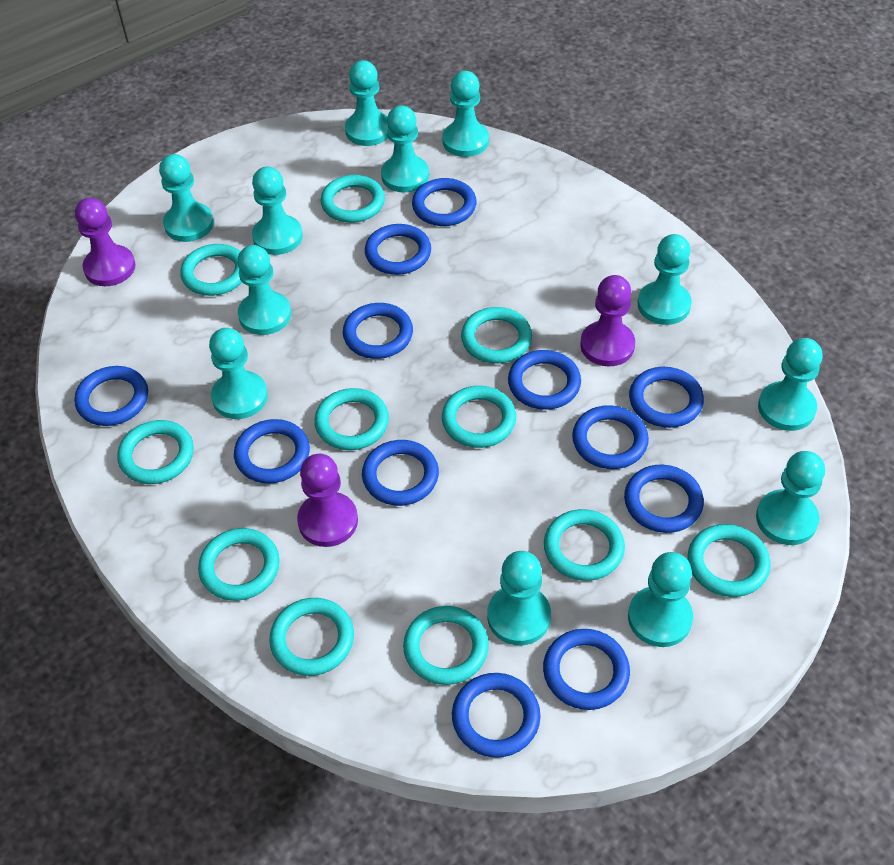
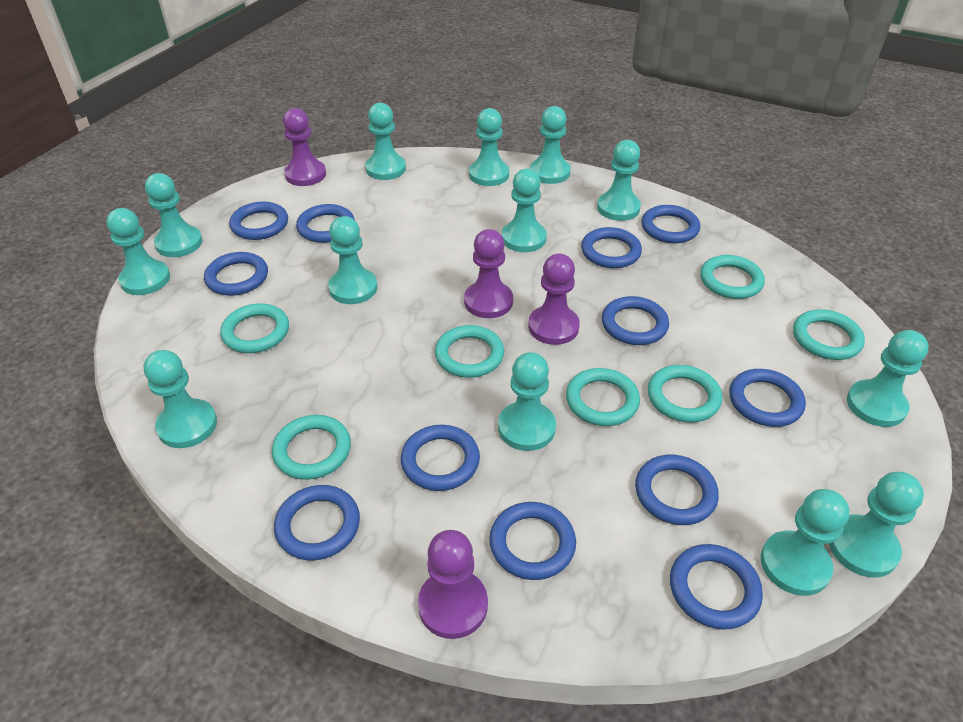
purple pawn: [75,198,136,286] [297,454,358,547] [580,275,635,366] = 3 -> [283,108,326,186] [418,530,488,639] [464,229,513,318] [528,254,580,345] = 4
turquoise pawn: [159,154,214,242] [209,328,268,419] [237,245,291,335] [252,167,303,255] [345,60,388,146] [381,105,429,193] [442,71,489,157] [488,551,551,645] [628,552,693,647] [638,234,692,325] [756,451,825,545] [758,338,823,431] = 12 -> [106,208,170,295] [144,350,217,448] [145,173,203,257] [328,216,377,304] [365,103,406,180] [469,108,509,186] [498,352,556,451] [502,169,547,252] [530,106,571,184] [597,140,641,221] [761,489,849,596] [829,472,924,578] [847,330,929,427] = 13
turquoise ring: [117,420,194,484] [180,244,242,296] [198,528,280,601] [269,598,354,676] [314,388,389,450] [321,175,385,223] [403,606,489,685] [442,386,516,448] [461,307,532,364] [544,509,625,581] [688,524,770,597] = 11 -> [220,303,289,353] [272,415,351,480] [435,325,504,378] [566,368,640,426] [648,365,722,423] [700,255,765,299] [793,309,865,360] = 7

